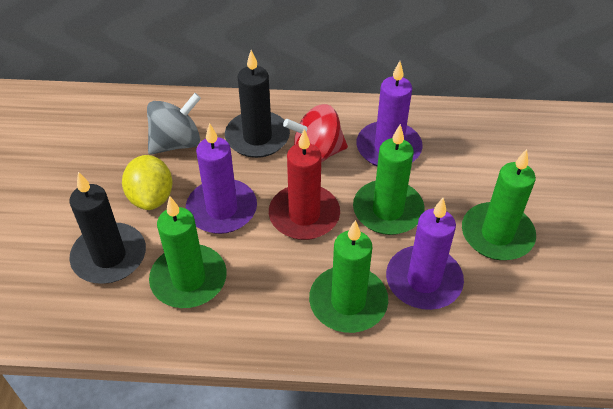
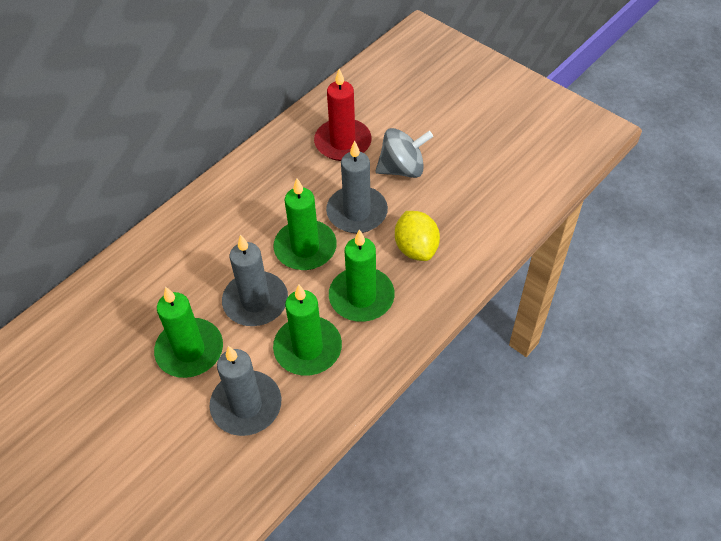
black candle: [69,172,146,284] [225,50,290,158] = 2 -> none = 0
grey candle: none = 0 -> [210,346,281,436] [222,234,288,326] [326,140,388,233] = 3
purple candle: [186,123,257,234] [356,61,423,166] [386,198,464,310] = 3 -> none = 0
red spinning top: [283,104,348,162] = 1 -> none = 0

